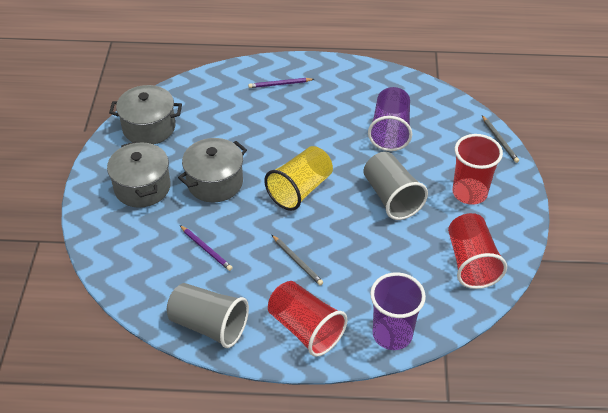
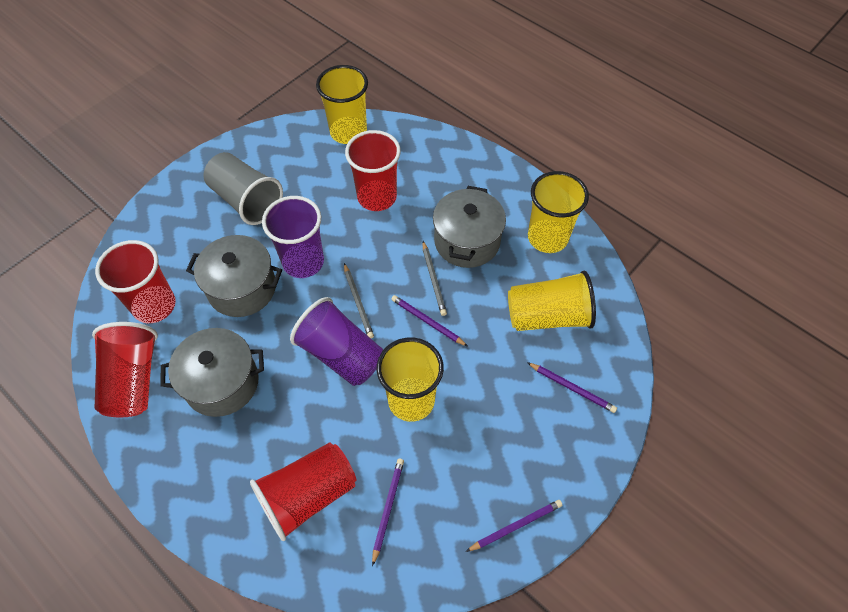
grey cup: [167,283,249,348] [364,152,428,220] = 2 -> [203,152,283,225] = 1
purple pencil: [180,225,233,271] [248,78,314,88] = 2 -> [372,458,404,566] [391,295,467,346] [466,500,562,552] [527,362,617,413] = 4
red cup: [268,281,347,357] [448,213,507,289] [453,134,503,205] = 3 -> [92,322,158,417] [95,240,176,323] [250,442,356,541] [345,130,401,211] = 4
yellow cup: [264,146,333,211] = 1 -> [316,65,368,144] [377,337,444,422] [508,271,596,331] [528,171,589,253] = 4

